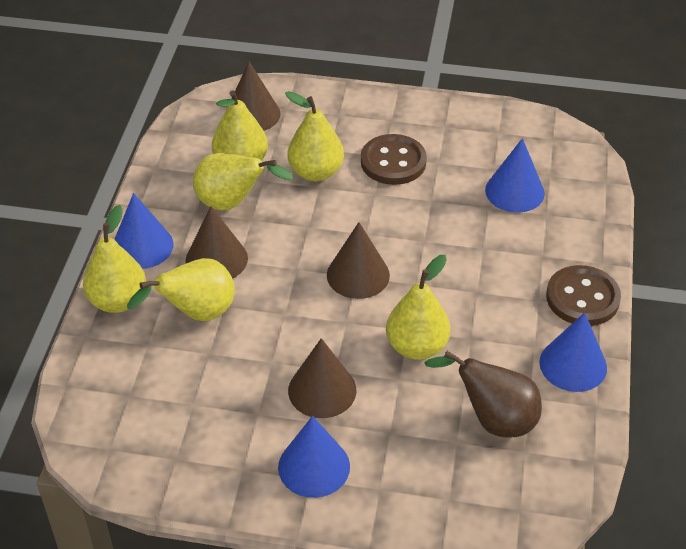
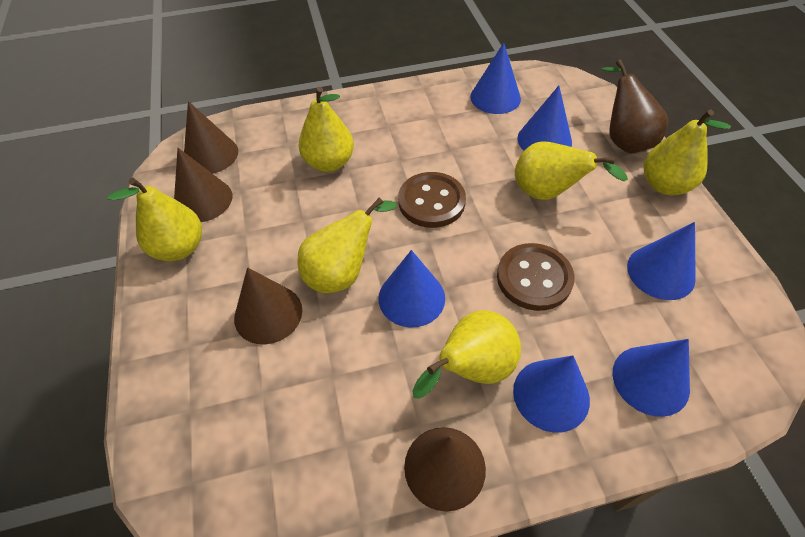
blue cone: [114,193,174,269] [278,416,350,498] [485,138,545,212] [539,312,607,392] = 4 -> [379,250,445,328] [470,43,521,114] [513,356,590,433] [517,86,572,151] [612,339,690,417] [627,222,696,300] = 6

